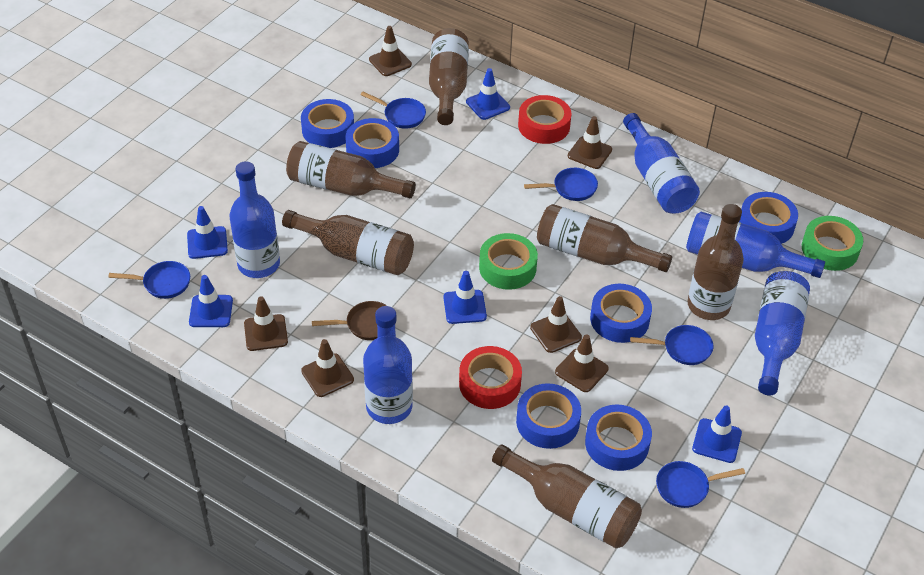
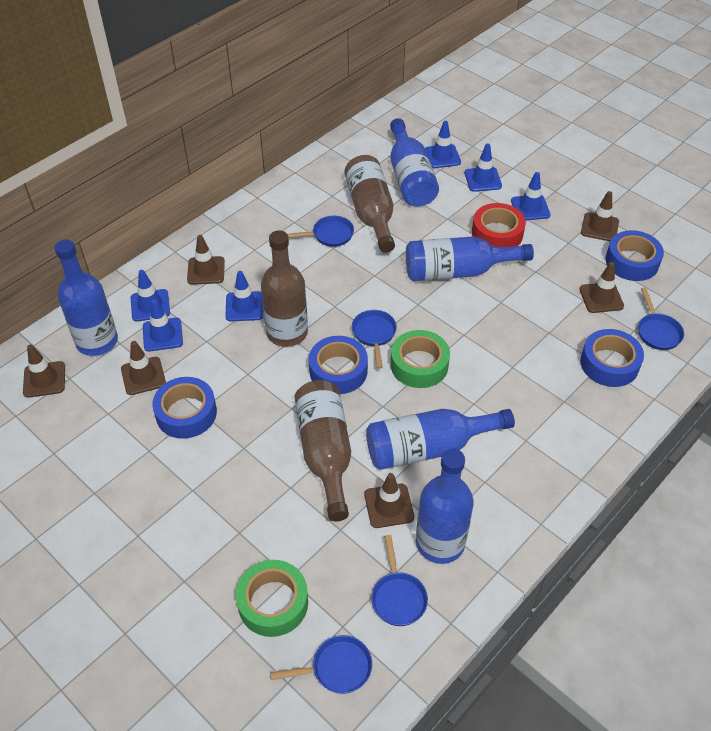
blue tape: [301,99,354,148] [345,118,399,168] [516,383,581,449] [585,404,652,471] [590,284,652,343] [739,192,798,244] = 6 -> [152,377,217,439] [309,336,368,394] [580,329,644,387] [605,230,664,281] = 4
blue traffic cone: [187,206,228,259] [189,275,233,327] [443,271,487,324] [466,68,510,120] [692,405,742,463] = 5 -> [131,270,170,322] [143,299,183,352] [226,271,264,321] [425,121,461,168] [464,144,502,192] [511,172,551,220] = 6
brown bottle: [282,210,414,275] [286,141,416,198] [429,28,469,125] [492,444,642,548] [537,204,672,272] [687,204,744,320] = 6 -> [261,230,308,347] [295,380,351,521] [345,155,395,253] = 3
brown pan: [312,301,387,340] = 1 -> none = 0
red tape: [459,346,522,409] [518,95,571,144] = 2 -> [472,203,526,247] = 1

